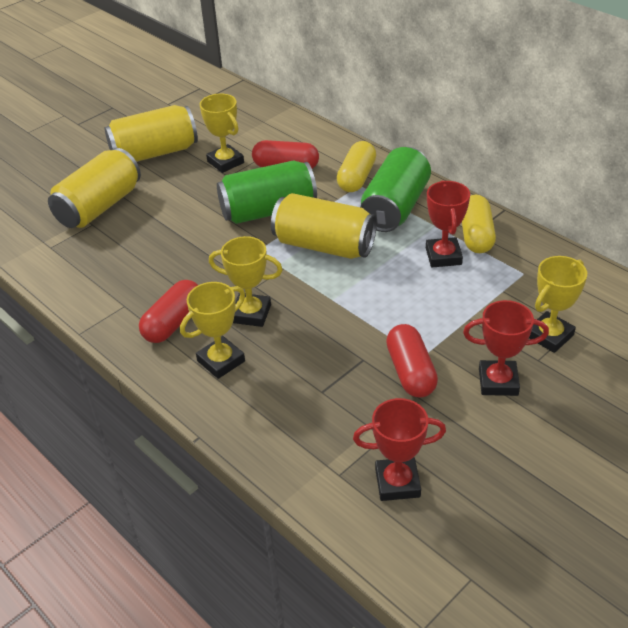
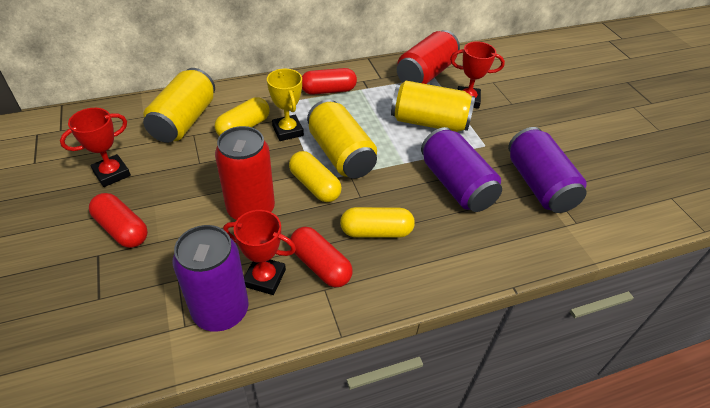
green can: [217,160,317,224] [360,147,431,232] = 2 -> none = 0
purple can: none = 0 -> [173,225,249,332] [421,127,502,212] [508,127,587,213] = 3
red can: none = 0 -> [215,126,275,220] [397,30,460,84] = 2
yellow capsule: [337,141,376,192] [462,195,496,253] = 2 -> [215,97,270,136] [289,151,342,202] [340,207,415,238] = 3
yellow trophy: [180,282,245,379] [200,94,244,173] [209,236,283,327] [529,256,587,353] = 4 -> [267,69,304,141] = 1

